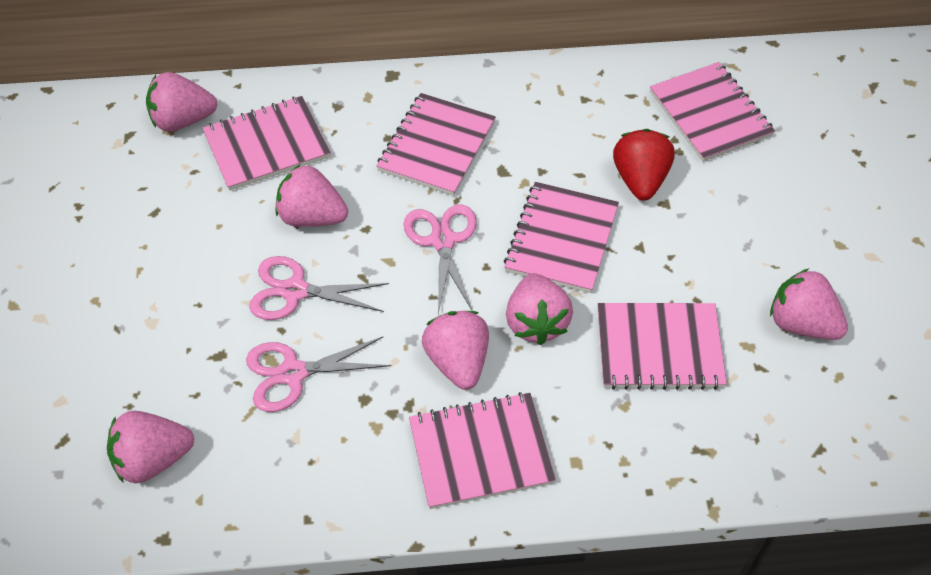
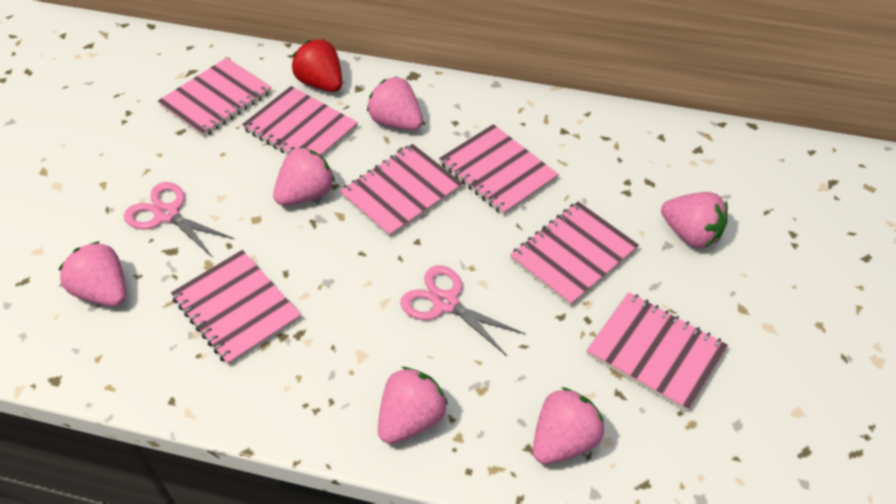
pink notebook: [202,96,330,191] [376,93,496,196] [409,392,556,509] [504,182,619,293] [598,303,727,390] [650,62,775,162] = 6 -> [158,58,272,137] [171,250,301,366] [242,86,358,157] [340,144,463,238] [439,124,559,216] [510,201,639,306] [587,292,728,412] = 7
pink scissors: [246,337,391,412] [249,256,389,320] [404,204,477,314] = 3 -> [124,182,234,258] [400,266,525,356] = 2

